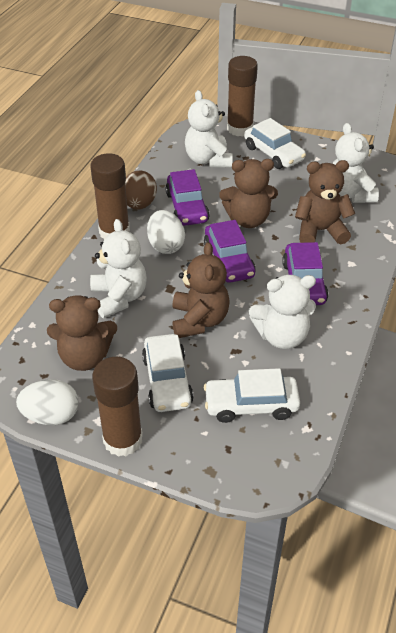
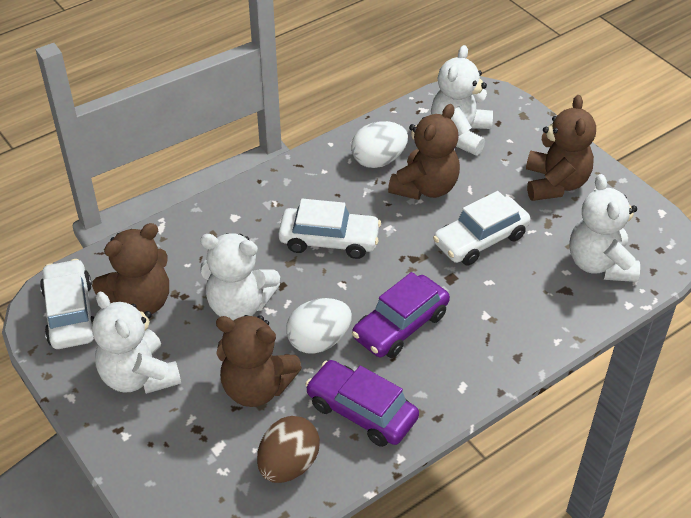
brown glue stick: [90,154,130,240] [92,357,143,457] [227,56,258,136] = 3 -> none = 0
purple car: [165,169,210,226] [204,220,256,283] [282,242,328,305] = 3 -> [305,360,419,447] [352,272,450,358] = 2

